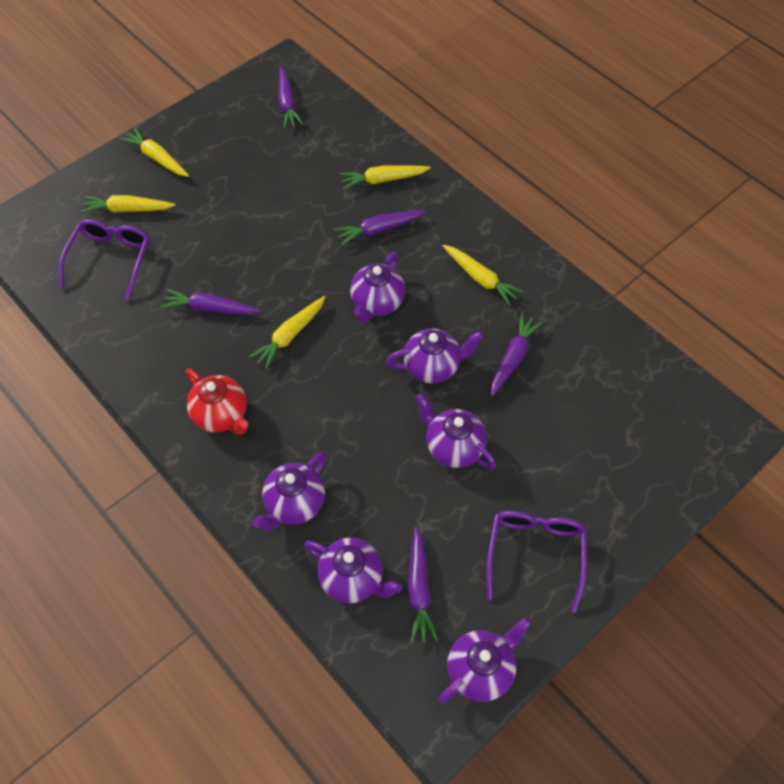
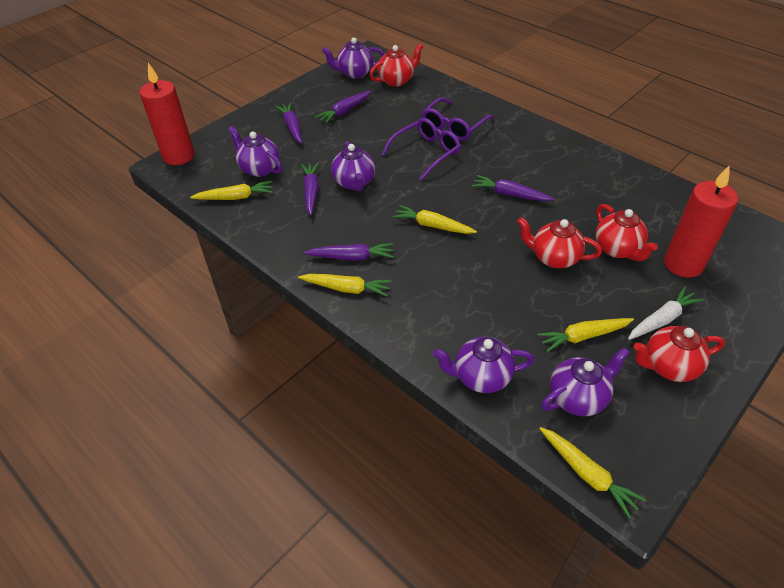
purple teapot: [252,452,327,531] [304,538,402,603] [350,252,405,323] [386,328,484,384] [415,393,496,470] [438,617,531,704] = 6 -> [228,126,282,177] [322,38,384,79] [331,141,375,191] [433,337,534,393] [541,347,630,416] = 5
red candle: none = 0 -> [140,63,195,165] [664,165,738,278] = 2
red teapot: [186,368,248,434] = 1 -> [369,44,423,87] [517,217,602,268] [595,204,658,261] [634,326,725,382] = 4
white carrot: none = 0 -> [628,287,703,340] = 1

